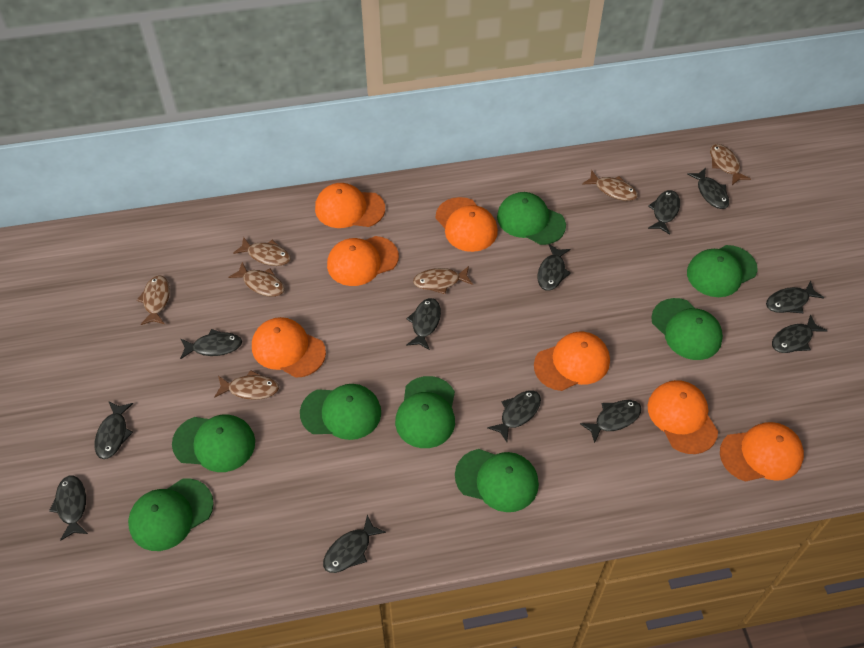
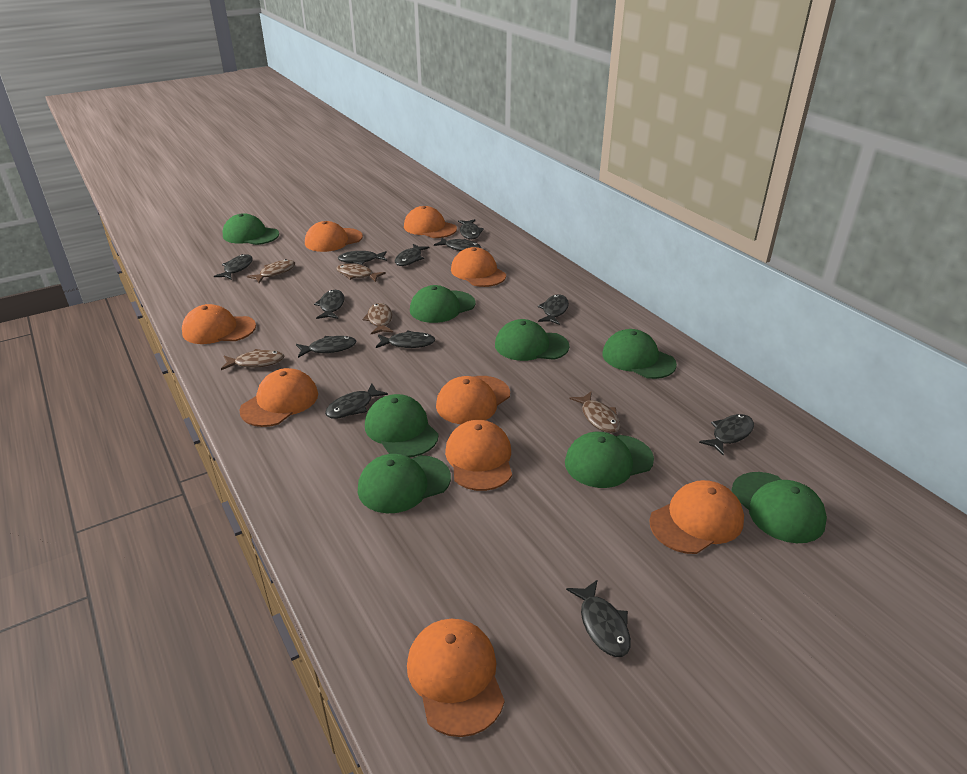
brown fish: [137,275,170,325] [214,370,279,400] [229,262,285,297] [233,237,291,266] [413,266,473,294] [582,170,638,201] [710,144,751,185] = 7 -> [221,349,285,370] [247,259,295,283] [336,263,386,282] [362,303,394,334] [569,391,621,433] = 5
orange cap: [252,317,326,378] [315,183,385,228] [327,236,399,286] [436,197,498,252] [534,332,610,391] [648,380,718,454] [720,422,804,482] = 7 -> [182,304,256,344] [240,368,318,427] [305,221,363,252] [404,206,457,238] [407,619,505,737] [436,376,510,424] [445,420,512,491] [451,247,506,287] [649,480,744,554] = 9

